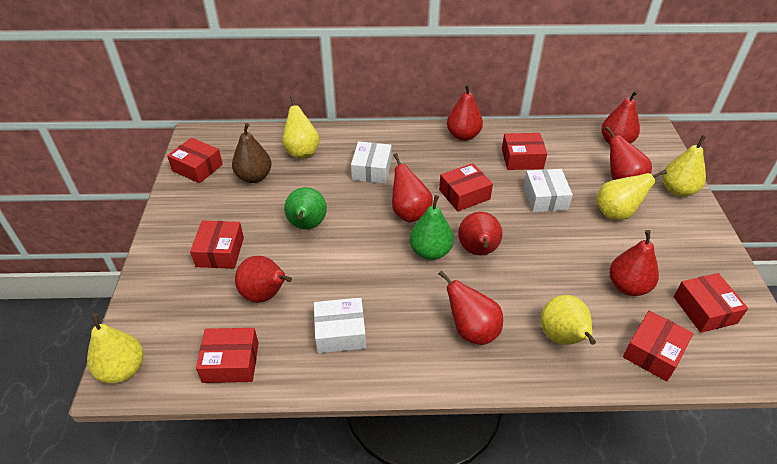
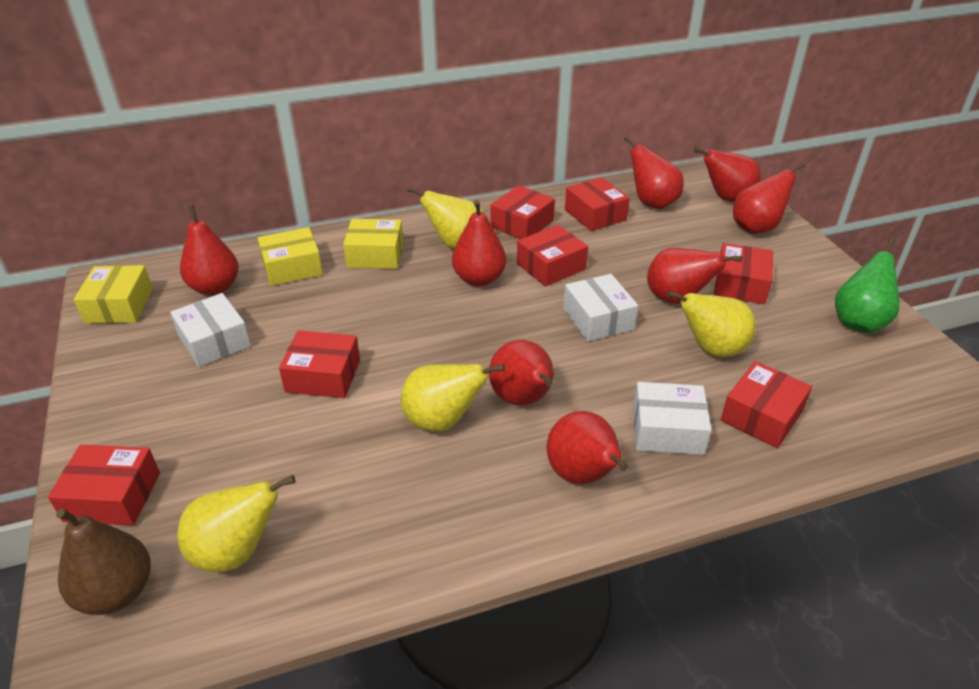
green pear: [284,187,327,229] [410,195,454,260] = 2 -> [835,238,899,333] = 1
yellow box: none = 0 -> [74,265,153,324] [258,227,323,286] [343,219,403,269] = 3
yellow pear: [87,313,144,384] [282,96,320,159] [541,295,596,345] [596,170,667,220] [662,135,706,197] = 5 -> [177,475,296,572] [401,364,505,432] [407,186,484,249] [667,291,756,357] = 4

